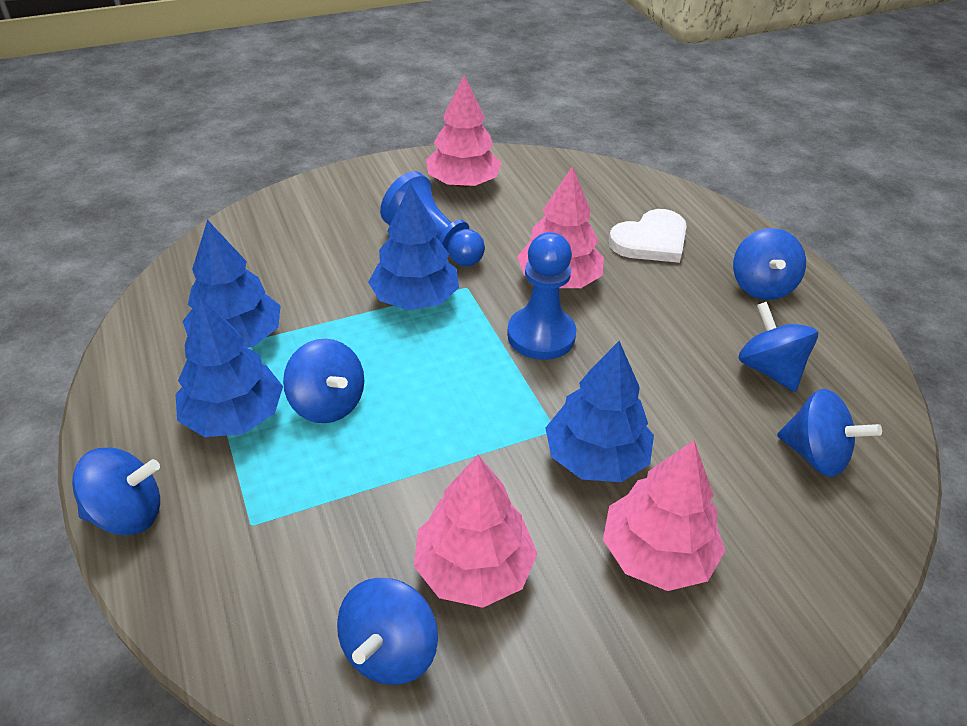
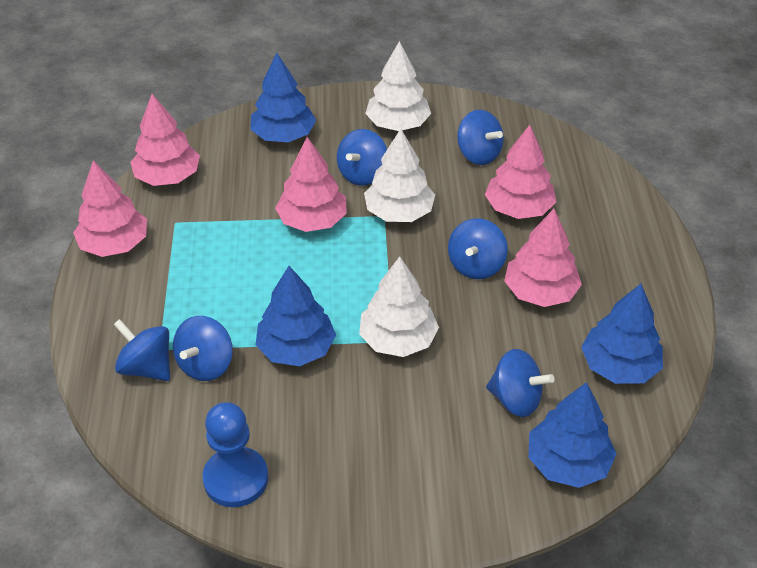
blue pawn: [380,171,485,266] [507,232,576,360] = 2 -> [203,402,268,507] = 1
pink tree: [414,455,537,608] [426,75,502,188] [517,166,604,288] [603,440,726,591] = 4 -> [73,161,147,257] [130,94,200,186] [275,137,347,232] [485,125,556,219] [504,209,582,307] = 5
white heart: [608,209,687,263] = 1 -> none = 0
white tree: none = 0 -> [359,256,439,357] [364,129,435,222] [365,41,431,131] = 3

